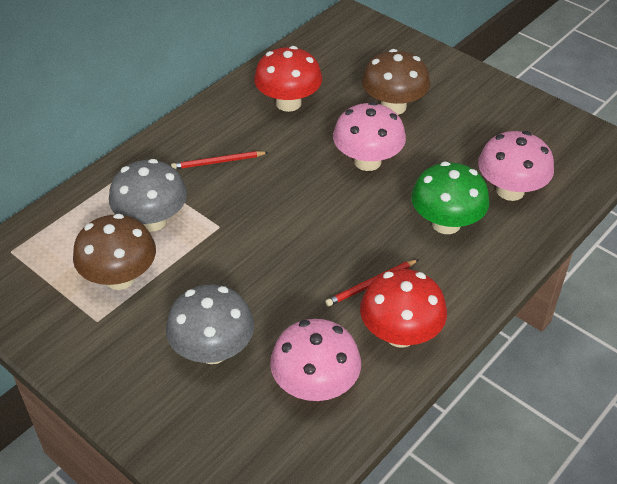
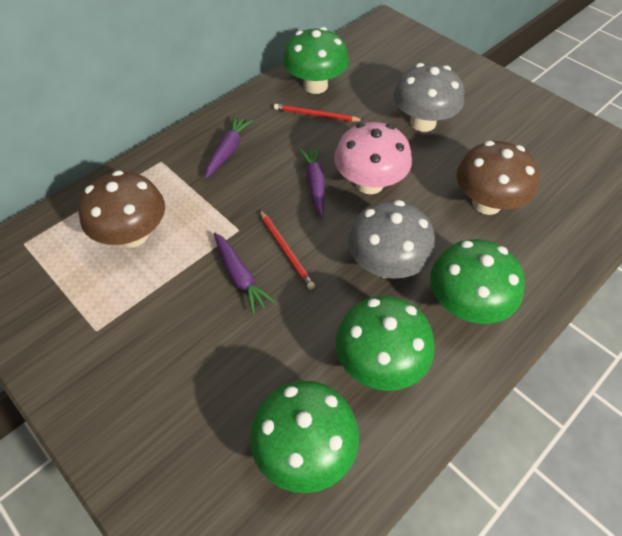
green mushroom: [411,162,490,234] = 1 -> [250,381,359,493] [283,27,349,94] [335,296,435,391] [430,239,525,324] = 4
pink mushroom: [270,319,361,401] [333,102,406,171] [478,131,554,201] = 3 -> [334,122,412,194] = 1
purple carrot: none = 0 -> [205,116,253,178] [214,232,275,314] [299,146,325,218] = 3
red mushroom: [254,46,322,112] [360,269,447,348] = 2 -> none = 0

